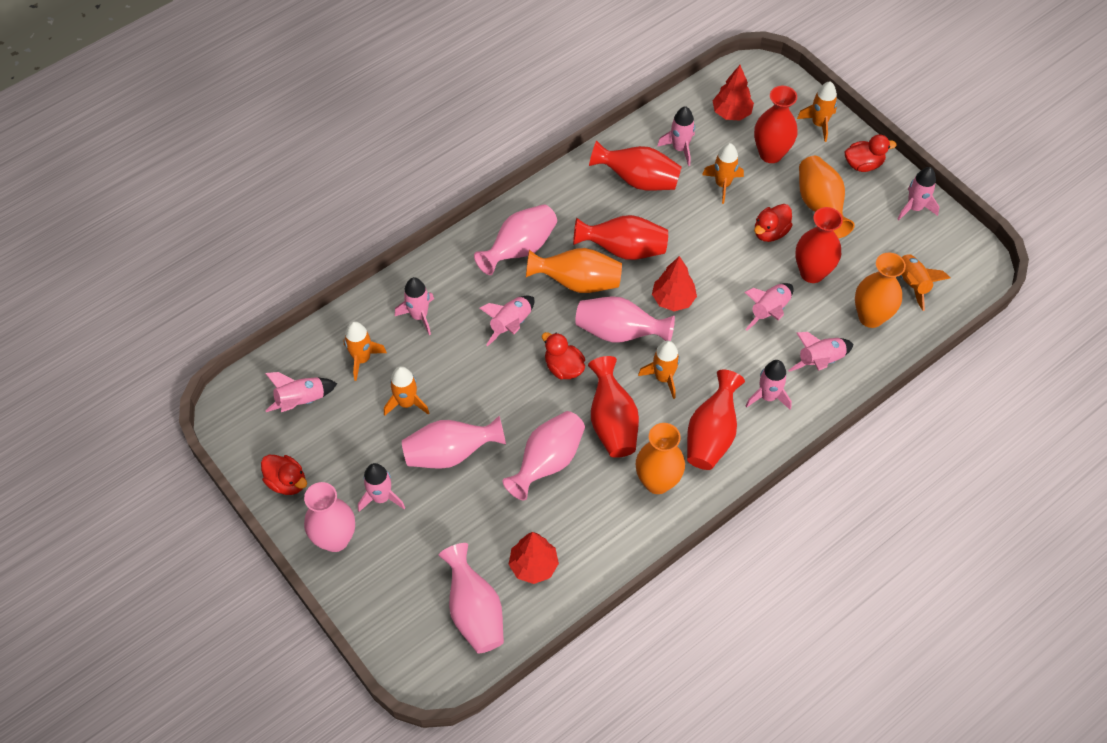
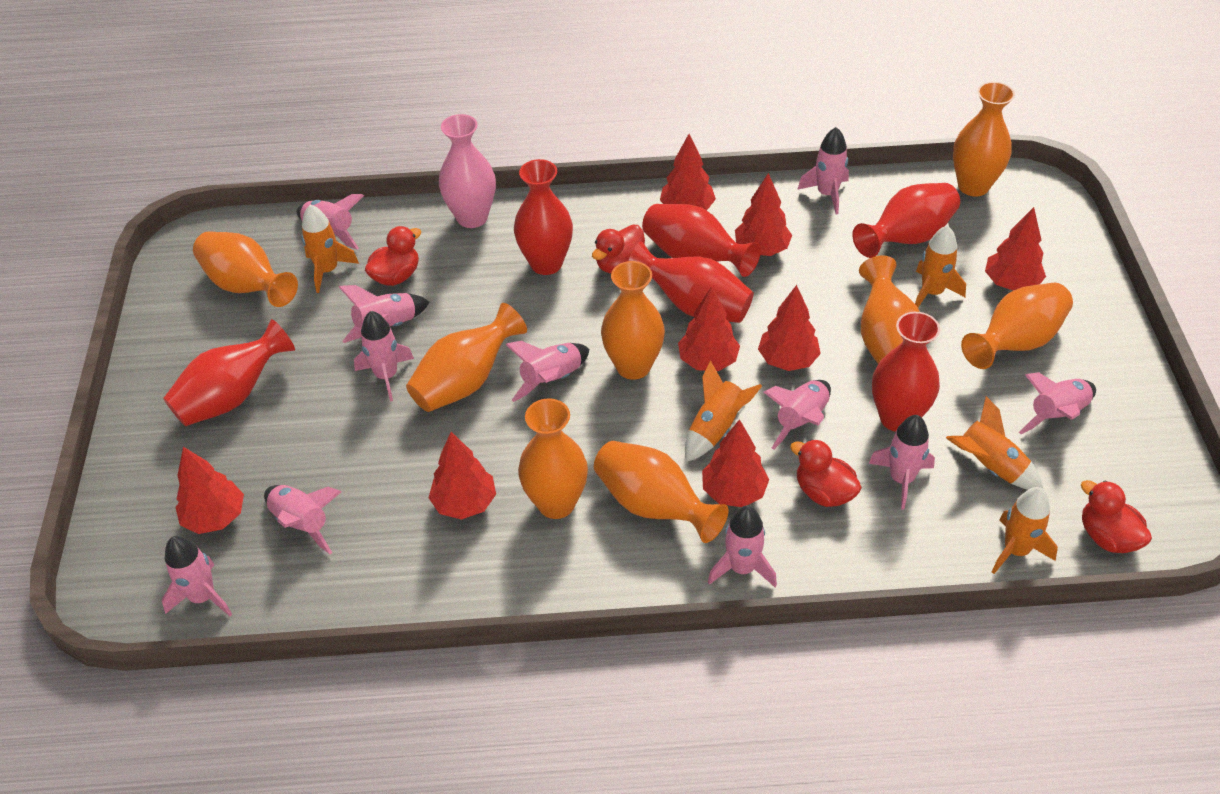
orange rocket: [343,321,387,381] [384,366,429,415] [638,341,680,399] [702,143,744,204] [797,81,837,142] [897,252,951,311] = 6 -> [302,205,359,293] [685,360,762,462] [915,225,966,307] [946,396,1043,490] [992,487,1058,574] = 5
orange vase: [526,248,622,293] [636,423,685,494] [799,156,855,239] [855,253,906,328] = 4 -> [193,231,298,307] [406,303,527,412] [518,398,588,519] [594,441,729,543] [601,261,665,380] [859,255,920,364] [953,82,1015,196] [961,283,1073,369] = 8
pink rocket: [265,372,337,412] [358,463,405,512] [395,277,434,335] [480,296,534,346] [657,106,695,166] [745,283,794,331] [746,360,792,410] [788,332,853,372] [897,167,939,221] = 9 -> [162,536,232,616] [264,485,342,554] [297,194,364,249] [338,285,429,343] [354,311,414,402] [505,341,589,402] [708,506,777,587] [764,380,831,450] [797,127,849,214] [868,415,935,510] [1019,372,1096,434] = 11
pink vase: [304,482,355,552] [402,416,506,469] [439,543,504,653] [474,204,557,275] [503,411,585,500] [575,296,675,343] = 6 -> [439,114,496,228] = 1
red tree: [508,532,559,584] [652,256,697,311] [713,65,754,120] = 3 -> [175,447,244,534] [428,432,496,520] [660,134,716,210] [678,286,740,371] [702,419,769,507] [735,173,792,256] [758,285,821,371] [985,207,1046,291] = 8

